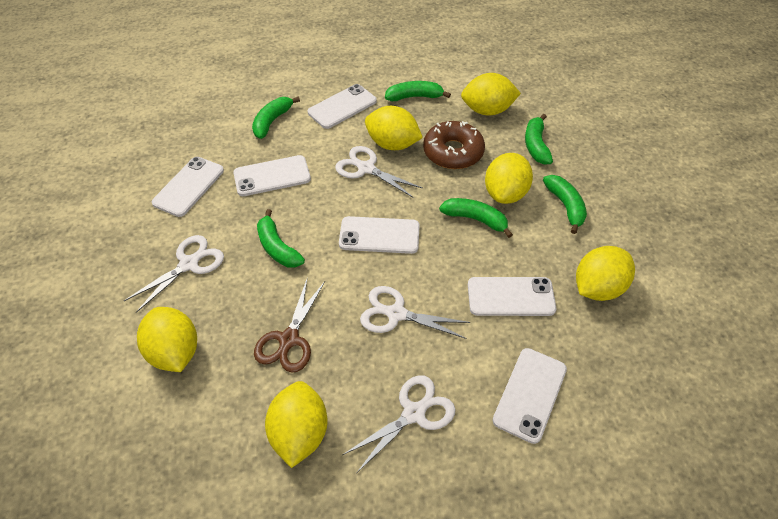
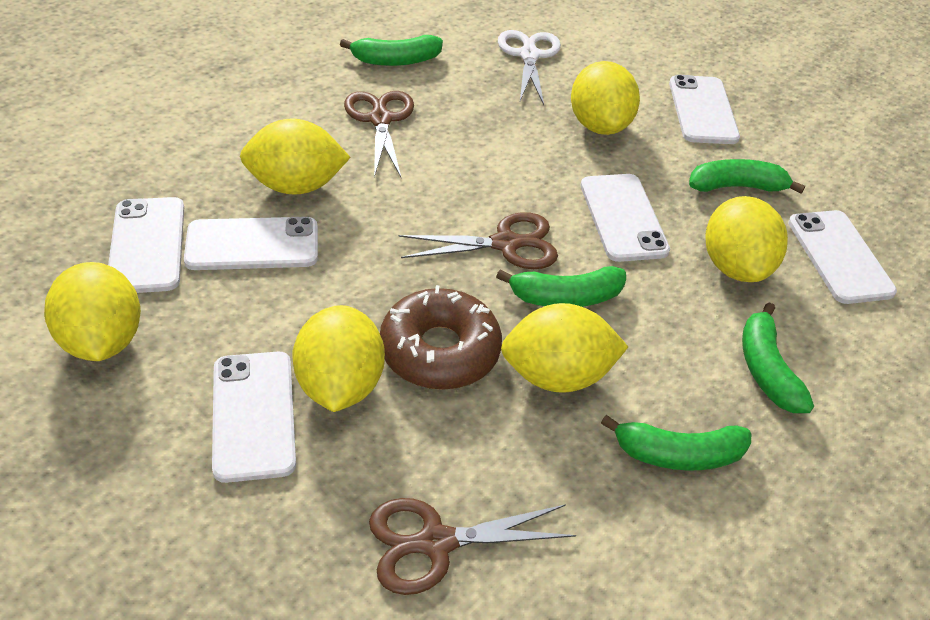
brown scissors: [254,277,325,373] = 1 -> [344,91,414,178] [369,498,577,595] [398,212,558,269] = 3
green banana: [252,97,300,139] [257,209,305,267] [385,81,451,101] [439,198,513,238] [525,114,553,165] [543,175,587,234] = 6 -> [340,35,443,66] [496,266,626,307] [601,415,751,471] [689,159,805,194] [742,302,814,413] = 5
white scissors: [124,235,224,313] [335,146,422,198] [342,375,456,472] [360,286,471,339] = 4 -> [498,30,561,105] = 1

